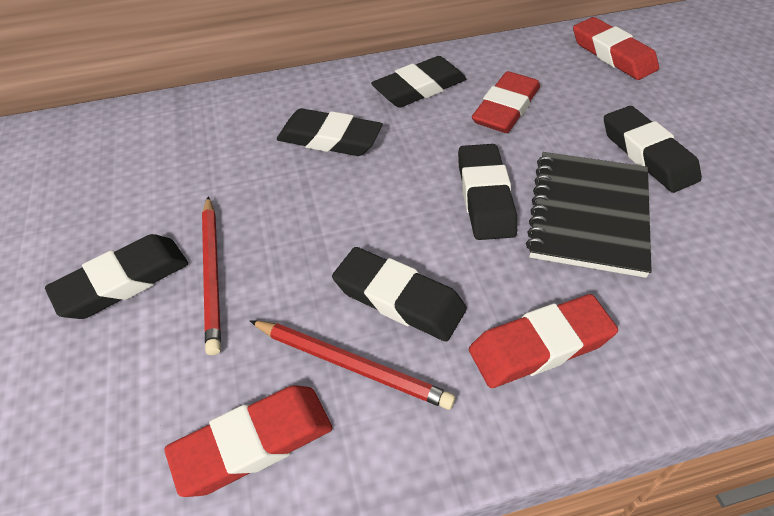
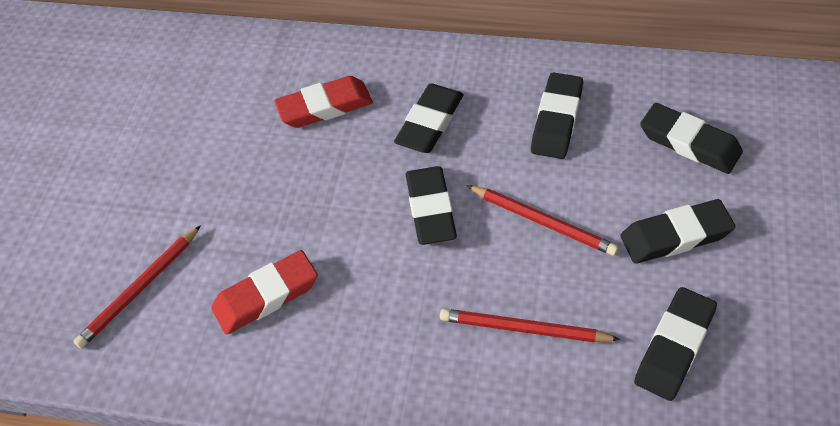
black notebook: [526,152,652,278] = 1 -> none = 0
red eraser: [164,385,332,497] [469,294,618,388] [472,71,540,133] [573,17,659,80] = 4 -> [212,250,318,335] [274,76,373,128] = 2
red pencil: [202,196,221,355] [249,320,455,410] = 2 -> [73,225,201,348] [440,309,620,342] [467,185,619,256] = 3

